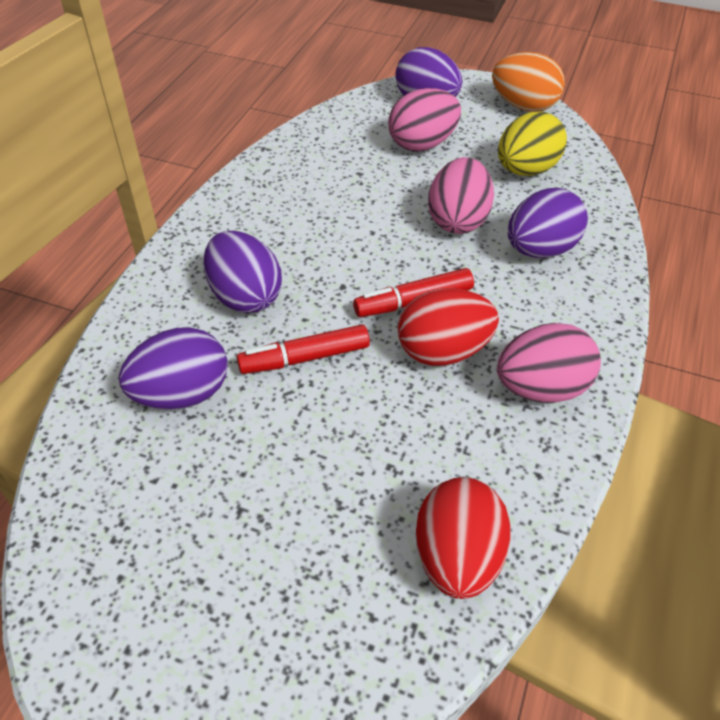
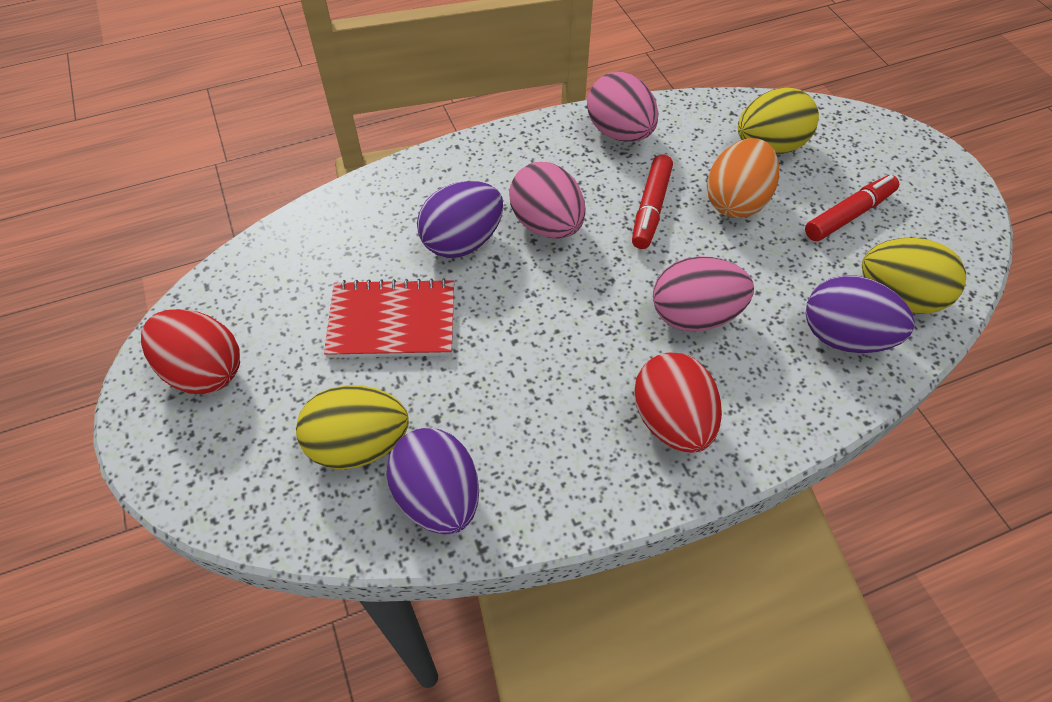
purple egg: [119,327,228,410] [203,231,282,313] [395,47,462,97] [508,188,588,258] = 4 -> [386,428,479,535] [417,181,503,258] [806,275,915,353] = 3
red notebook: none = 0 -> [324,278,454,358] = 1
yellow egg: [498,111,567,176] = 1 -> [296,385,409,469] [738,88,819,154] [862,237,966,314] = 3

